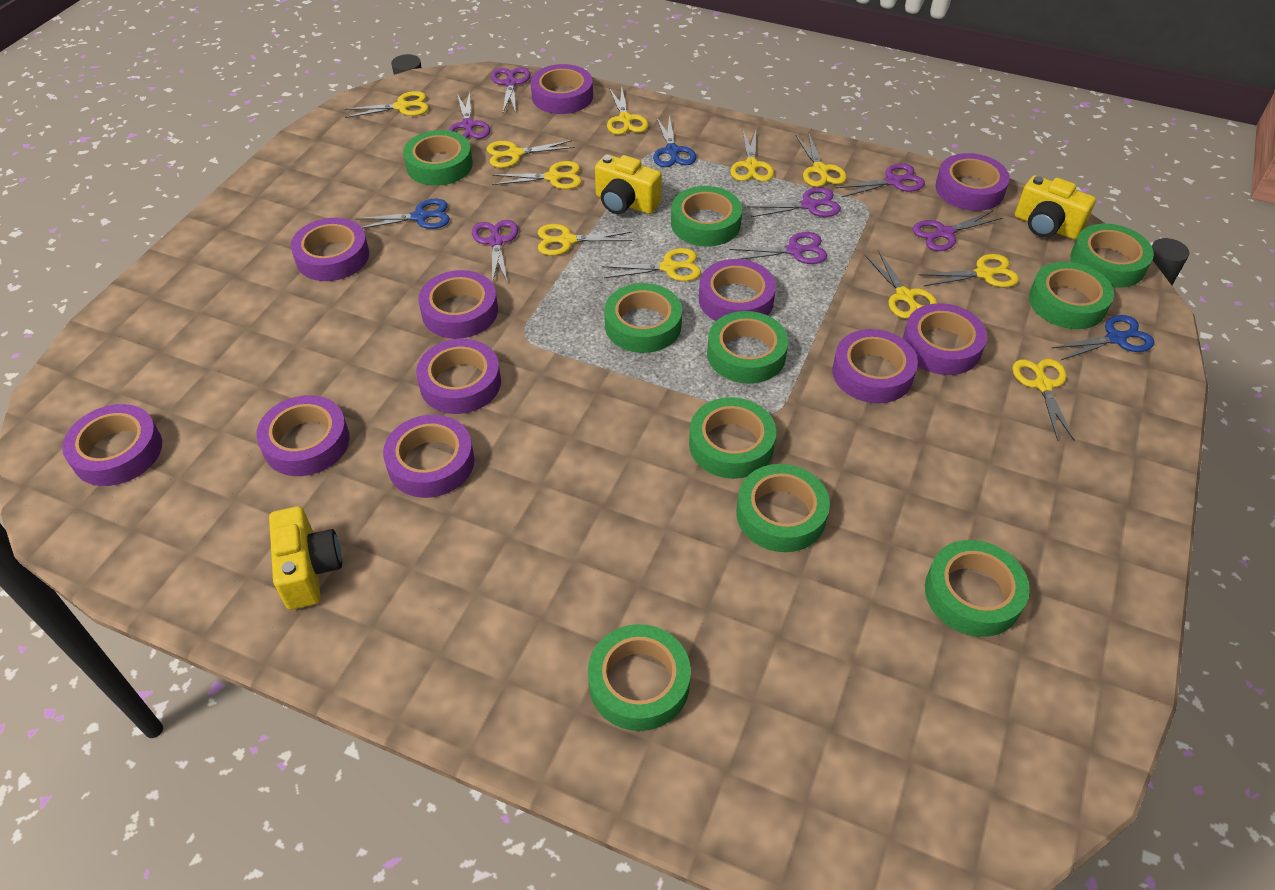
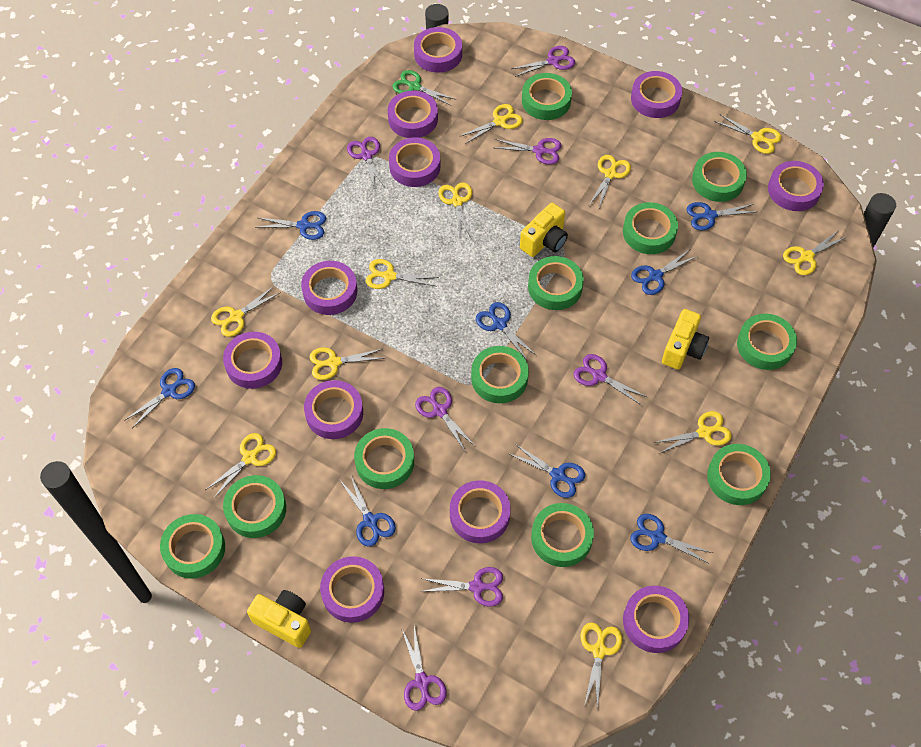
blue scissors: [355,199,450,229] [653,116,696,167] [1052,315,1154,361] = 3 -> [124,368,195,428] [256,211,326,240] [340,476,396,547] [476,302,536,360] [508,444,585,498] [630,514,713,564] [631,250,698,295] [687,202,755,231] = 8
green scissors: none = 0 -> [392,70,456,106] = 1
green tape: [403,130,473,186] [588,624,691,731] [604,283,682,353] [671,186,742,246] [689,397,776,479] [707,311,788,384] [736,464,830,552] [925,540,1030,637] [1029,262,1114,329] [1070,224,1154,288] = 10 -> [160,514,225,579] [223,475,286,538] [354,428,414,489] [471,346,529,403] [522,73,572,120] [528,256,584,310] [531,503,594,567] [623,202,678,254] [692,152,747,202] [707,444,771,505] [737,314,797,370] = 11

